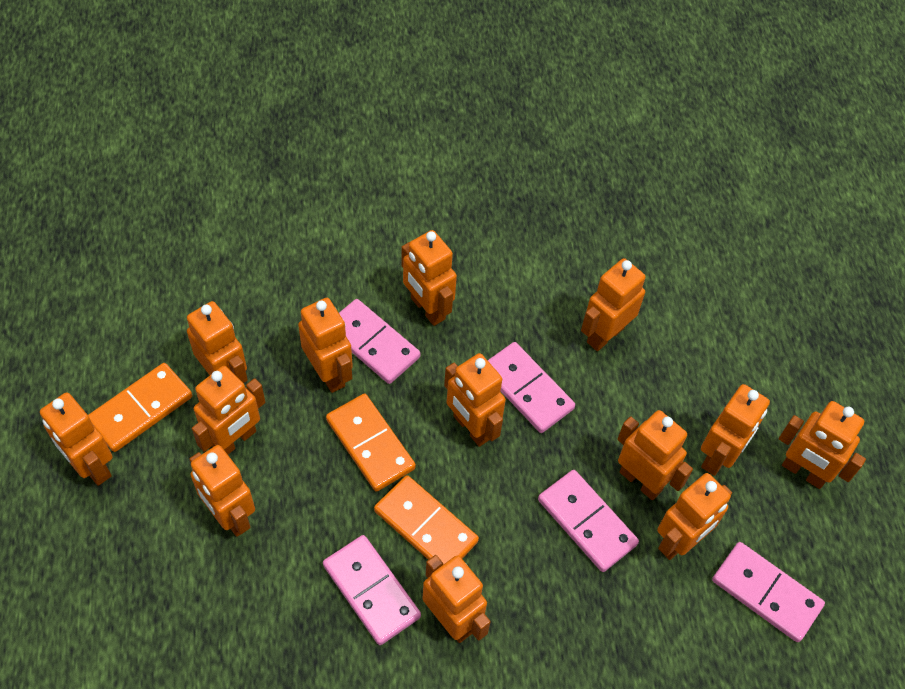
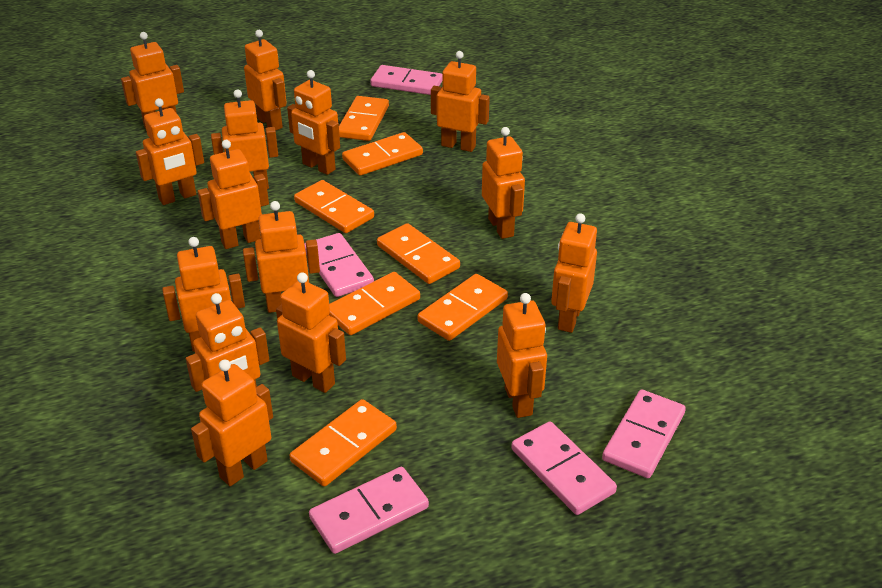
orange domino: [88,363,192,452] [326,394,416,492] [374,475,479,565] = 3 -> [290,399,397,486] [294,180,374,233] [329,272,420,335] [339,96,389,141] [342,132,423,176] [377,223,460,284] [418,274,508,341] = 7
orange robot: [40,392,113,486] [187,301,248,383] [190,445,255,537] [192,366,265,454] [298,298,353,393] [401,230,457,326] [423,555,491,643] [444,353,506,447] [581,258,646,351] [617,410,693,500] [657,473,732,560] [701,384,770,476] [779,401,866,489] = 13 -> [121,32,184,129] [136,98,204,205] [162,237,245,352] [186,293,269,392] [191,359,273,486] [198,140,269,249] [211,89,278,189] [243,201,320,313] [244,30,287,131] [276,272,346,393] [287,70,340,175] [431,51,490,152] [482,127,525,239] [497,293,547,418] [551,213,597,333] = 15

